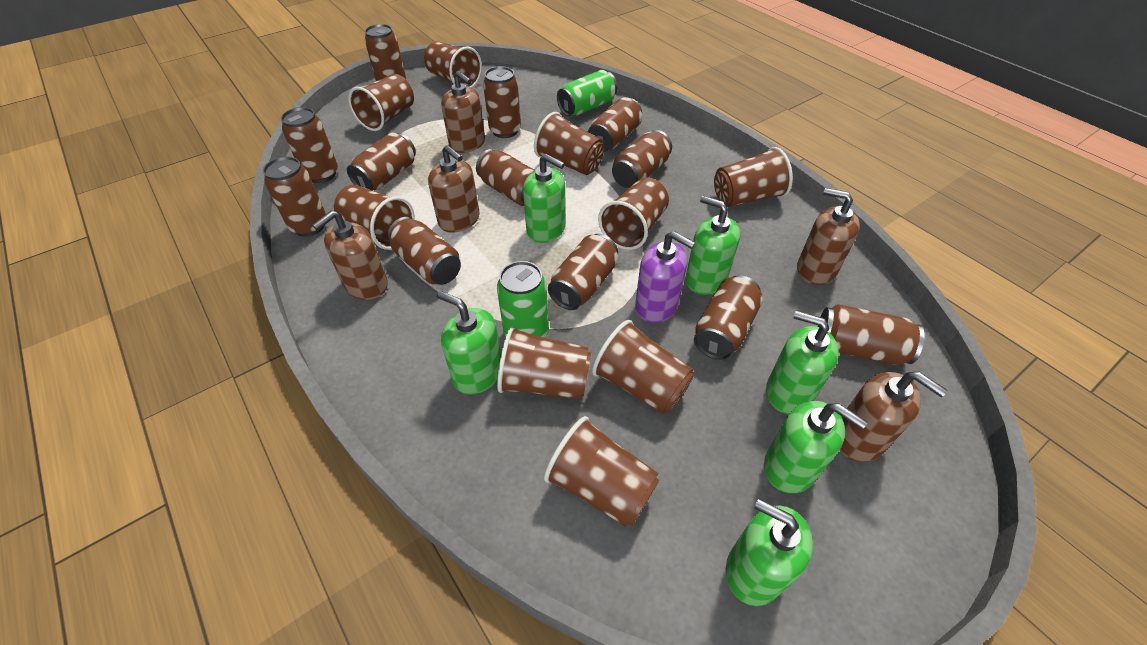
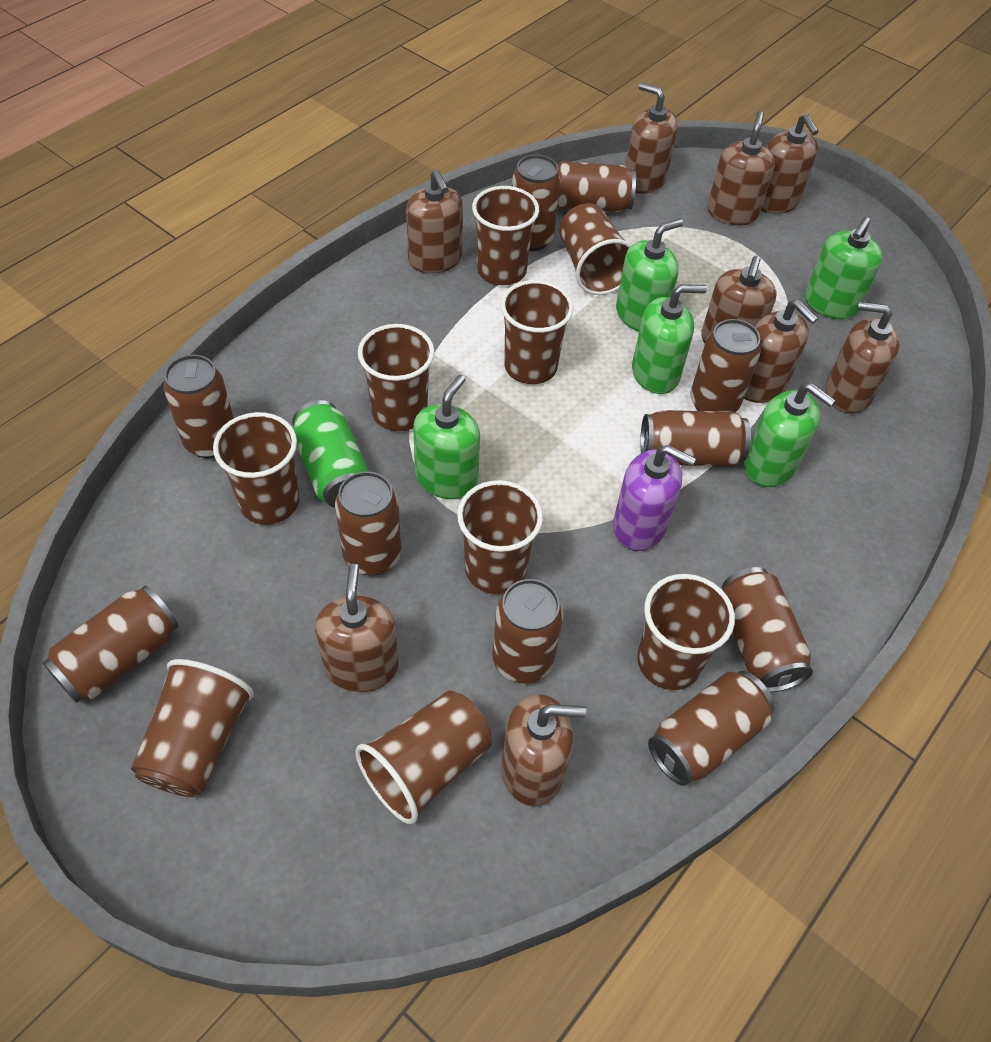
brown can: [263,156,326,237] [281,107,338,183] [347,132,416,190] [365,24,406,81] [387,217,461,285] [476,149,535,206] [483,66,521,138] [548,234,618,310] [588,97,642,152] [612,130,672,188] [694,275,763,360] [818,304,925,365] = 12 -> [43,585,179,703] [164,355,234,458] [335,472,401,576] [492,579,563,683] [512,155,561,251] [557,161,636,212] [640,410,751,467] [648,671,774,786] [690,319,761,412] [722,567,813,692] = 10
brown soap dispenser: [312,211,388,300] [428,145,480,233] [441,71,485,153] [797,188,860,285] [840,372,948,462] = 5 -> [315,564,399,692] [406,170,463,273] [501,694,586,807] [625,83,678,194] [701,256,777,343] [707,111,775,226] [744,300,818,403] [761,114,819,214] [826,302,900,414] = 9
green can: [497,261,549,338] [557,70,617,116] = 2 -> [292,400,369,507] = 1
green soap dispenser: [437,291,501,395] [523,154,566,243] [685,196,740,295] [726,499,813,606] [764,401,868,493] [766,311,839,414] = 6 -> [413,375,480,499] [616,219,683,332] [632,284,707,394] [744,383,835,487] [805,217,883,320] = 5

